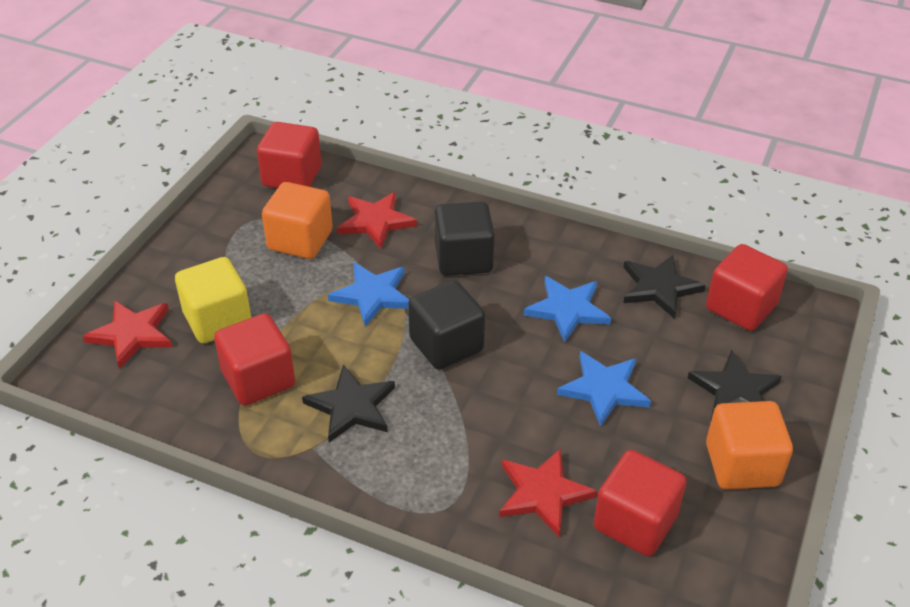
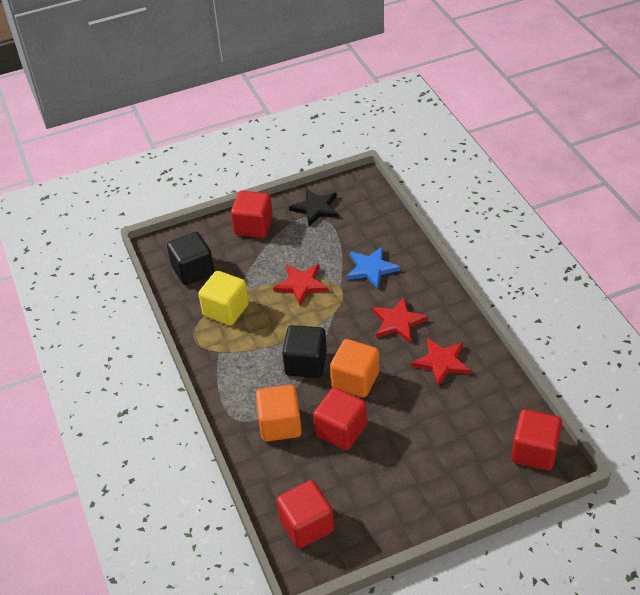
black star: [302,365,395,442] [623,255,706,319] [688,350,782,420] = 3 -> [289,188,339,226] = 1
blue star: [328,262,409,327] [524,276,611,343] [557,351,651,427] = 3 -> [347,246,400,289] = 1

